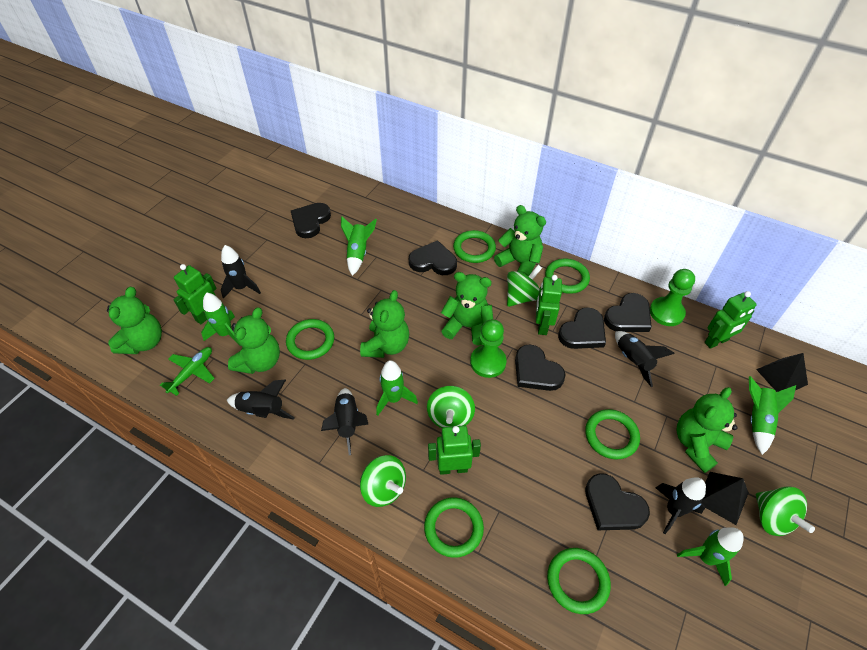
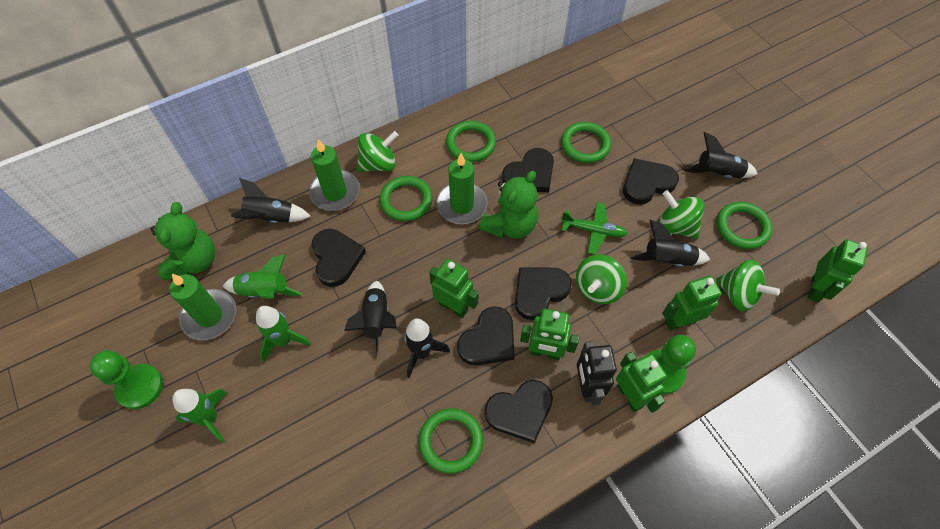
black pyramid: [701,472,749,525] [756,353,808,392] = 2 -> none = 0
black robot: none = 0 -> [577,341,617,405] = 1
green candle: none = 0 -> [169,274,236,340] [309,139,360,211] [436,153,488,224] = 3
green ring: [286,319,334,360] [424,497,484,558] [453,230,496,263] [545,259,590,294] [547,548,611,614] [585,409,640,459] = 6 -> [380,176,432,221] [419,408,483,474] [446,121,496,162] [561,122,611,163] [717,202,772,249] = 5
green robot: [173,264,217,324] [428,425,481,475] [536,275,562,335] [704,291,757,349] = 4 -> [429,259,479,318] [520,308,579,360] [616,351,667,413] [662,276,722,331] [808,239,868,302] = 5
green rocket: [201,293,241,346] [341,216,377,276] [376,360,418,416] [677,527,744,586] [749,376,796,455] = 5 -> [172,389,228,443] [223,254,302,299] [256,306,311,362] = 3
green teddy bear: [107,287,162,354] [228,307,280,374] [360,290,409,358] [441,272,493,345] [494,205,546,276] [676,387,738,473] = 6 -> [151,202,215,280] [479,171,538,239] = 2

